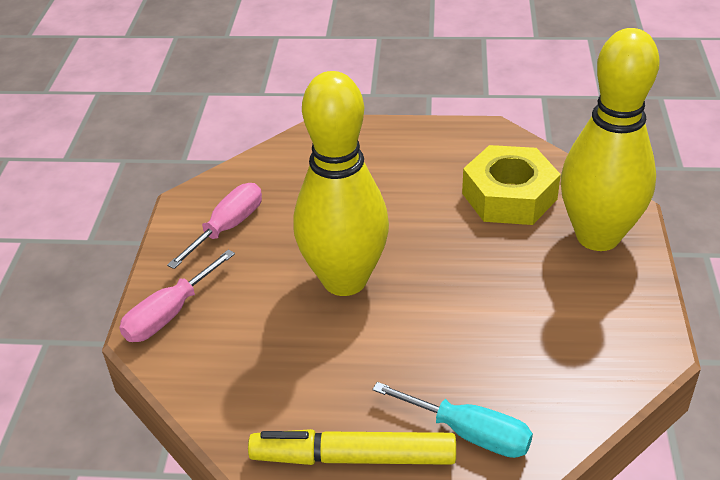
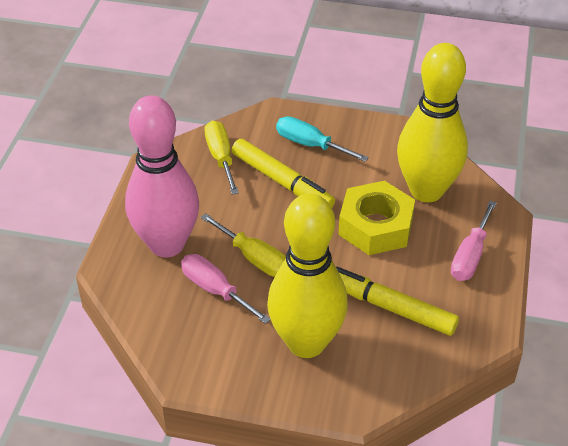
pink bowling pin: none = 0 -> [125,96,199,257] = 1
yellow marker: [248,429,456,465] = 1 -> [232,139,335,208] [336,267,459,336] = 2
yellow screwdriver: none = 0 -> [201,213,286,277] [205,120,239,195] = 2

